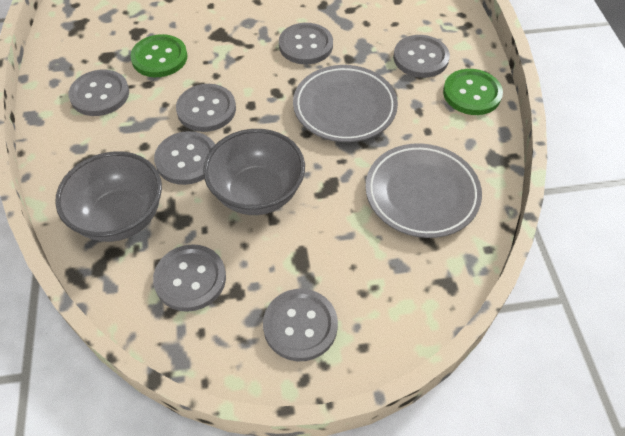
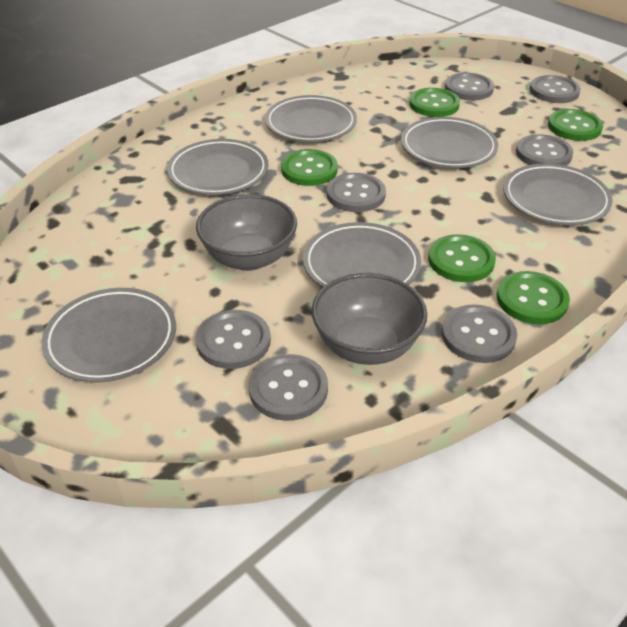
green button: [130,34,188,77] [443,69,503,115] = 2 -> [281,149,338,186] [409,88,460,117] [428,234,496,282] [497,271,570,324] [548,109,603,141] = 5
grey plate: [293,65,398,142] [365,143,482,238] = 2 -> [42,288,176,382] [167,139,269,195] [265,95,357,142] [303,222,421,288] [401,117,498,168] [503,163,613,225] = 6

